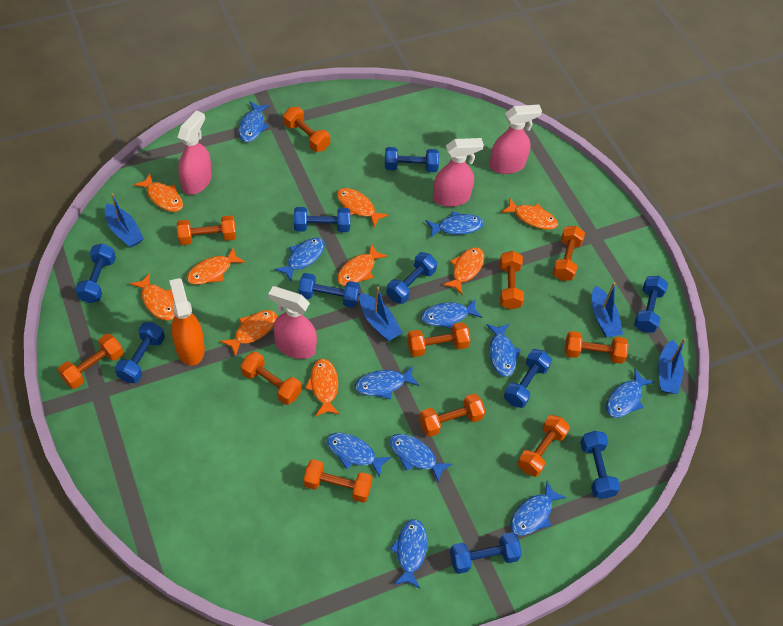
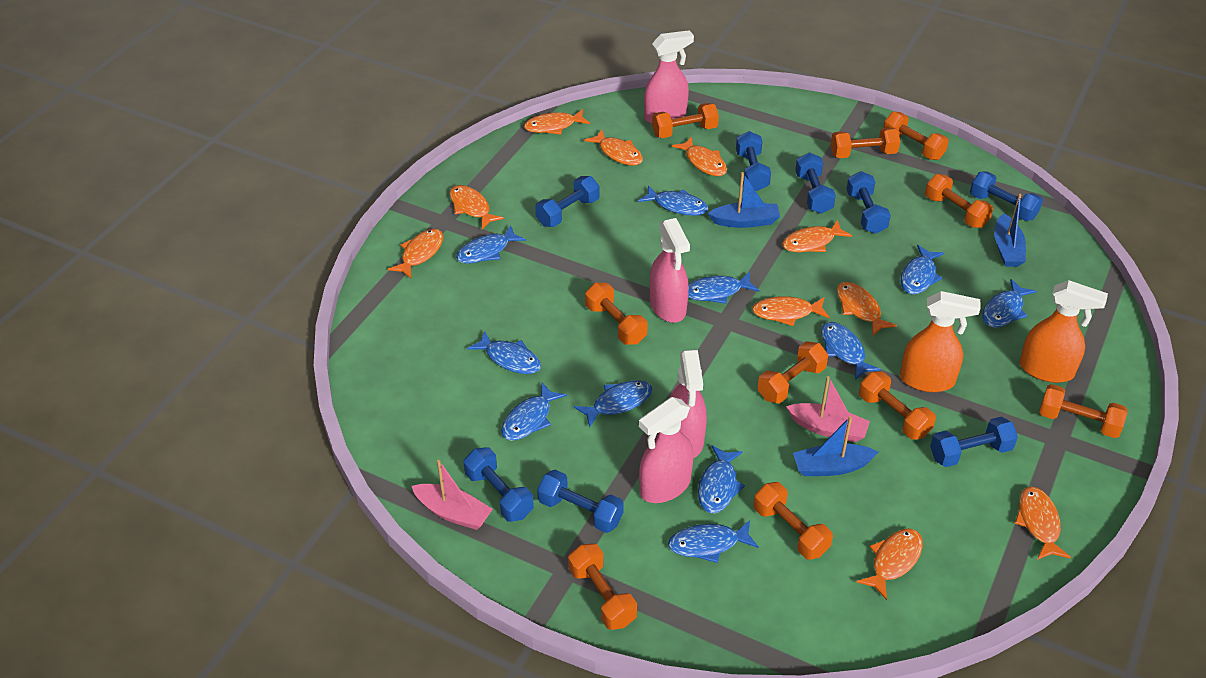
blue boat: [105,193,144,248] [360,287,403,341] [592,282,623,337] [658,338,686,394] = 4 -> [708,172,780,228] [793,416,878,476] [994,194,1026,267] = 3
blue dumbbell: [75,244,116,303] [115,322,165,383] [294,207,350,232] [299,273,360,308] [385,147,439,172] [386,252,437,304] [450,532,522,574] [504,349,552,408] [580,431,620,499] [634,276,668,333] = 10 -> [464,447,534,522] [535,176,600,227] [537,470,624,533] [736,131,771,191] [795,152,836,214] [846,171,891,234] [930,417,1018,467] [970,171,1043,221] = 8
orange dumbbell: [58,334,123,389] [177,216,236,245] [240,351,302,405] [283,107,330,152] [304,459,373,503] [407,322,470,357] [419,394,485,437] [499,251,524,310] [518,415,570,477] [552,226,585,281] [565,331,629,364] = 11 -> [568,544,637,630] [585,283,648,344] [652,103,719,138] [753,482,833,560] [757,341,828,403] [831,127,900,158] [859,371,936,440] [883,112,949,160] [925,174,993,228] [1039,384,1127,438] = 10
orange fish: [130,273,175,321] [134,173,183,212] [186,247,246,285] [220,310,277,357] [305,359,340,417] [337,188,389,228] [337,244,388,286] [443,247,484,295] [501,197,558,230] = 9 -> [388,229,443,279] [449,185,504,229] [524,109,590,135] [584,130,643,166] [672,136,727,176] [752,296,830,326] [782,220,852,252] [837,282,897,336] [856,528,923,600] [1015,486,1071,560] = 10
orange spray bottle: [169,278,205,366] = 1 -> [900,291,981,392] [1020,280,1108,383] = 2
pink boat: none = 0 -> [412,460,493,530] [786,376,870,442] = 2

